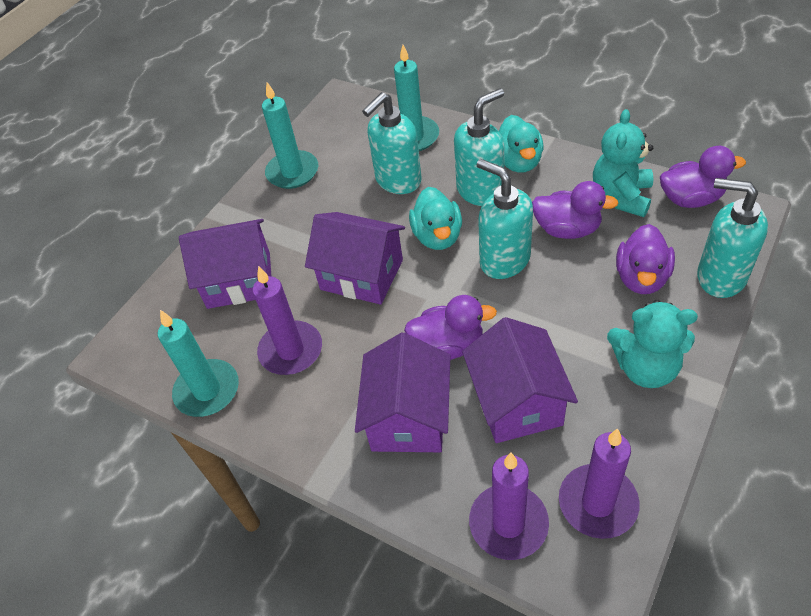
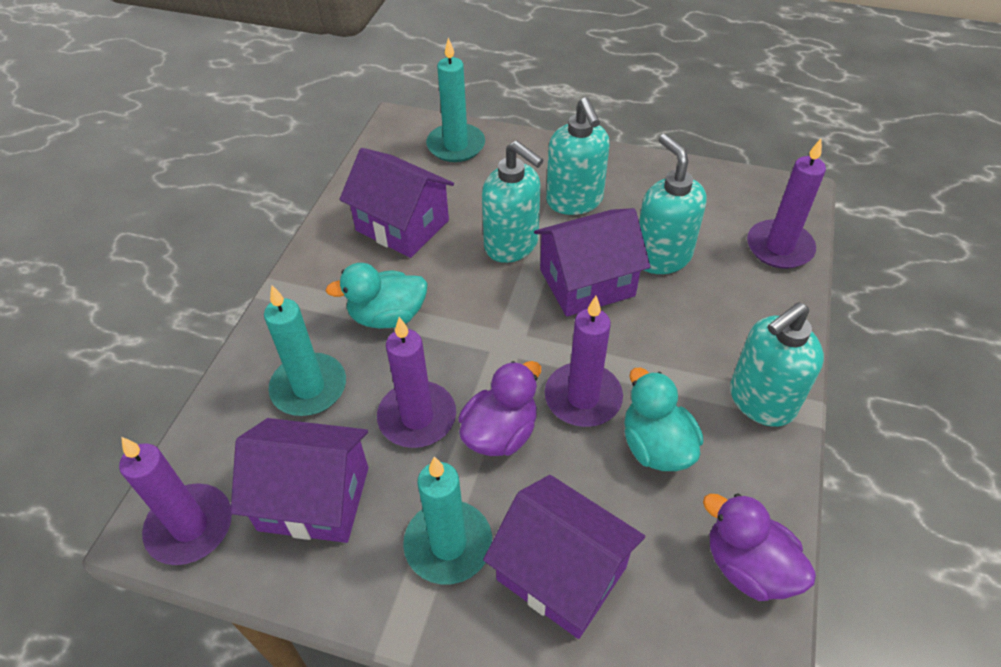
purple candle: [253,266,322,375] [469,453,549,560] [559,428,640,539] = 3 -> [119,437,232,565] [377,317,456,448] [545,296,623,427] [747,139,826,269] = 4
purple duck: [404,295,497,360] [532,181,618,239] [616,224,675,294] [660,146,746,208] = 4 -> [458,361,541,456] [703,494,816,601] = 2
turquoise teddy bear: [593,109,653,217] [607,300,698,388] = 2 -> none = 0

